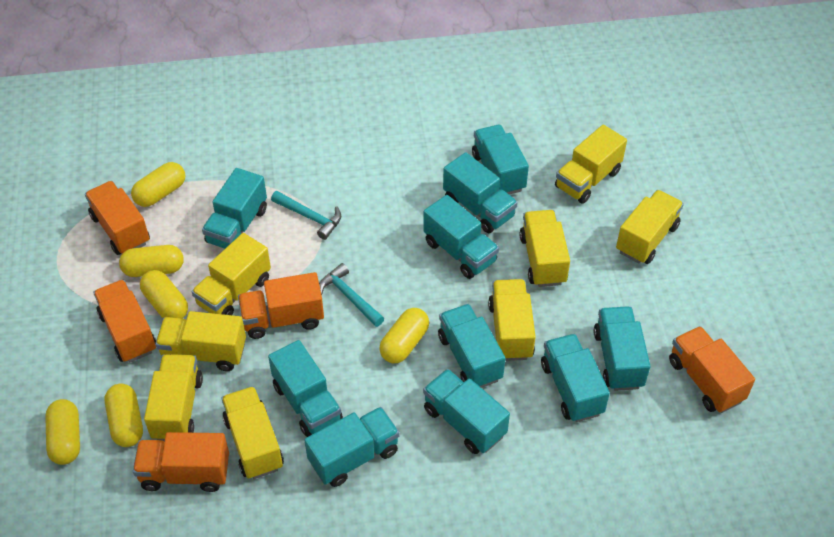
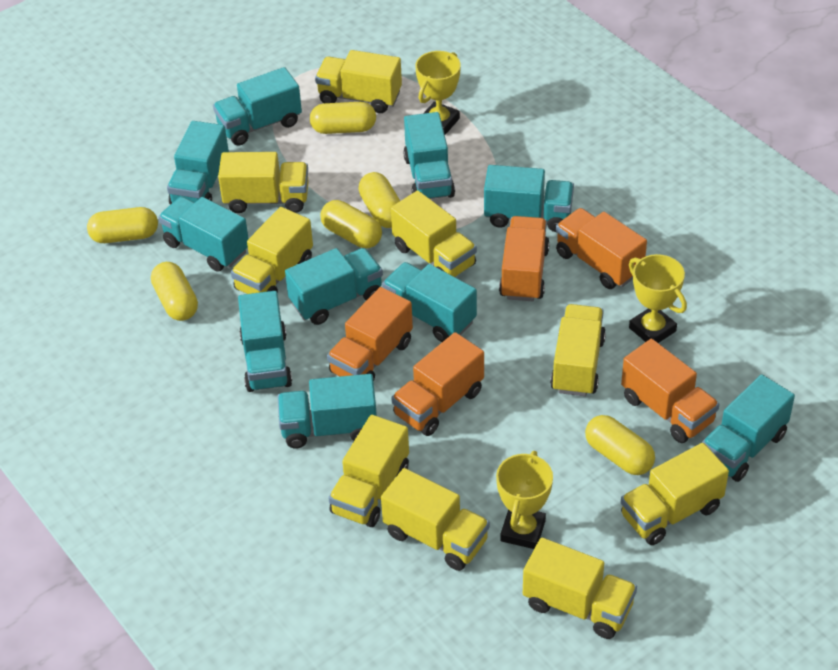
turquoise hammer: [271,191,341,240] [319,263,384,327] = 2 -> none = 0
yellow trophy: none = 0 -> [415,51,461,135] [496,451,553,549] [629,254,687,343] = 3
yellow truck: [144,354,203,441] [155,311,246,371] [192,233,271,315] [221,386,284,479] [488,279,536,361] [519,210,570,287] [555,125,627,204] [616,190,684,264] = 8 -> [218,152,309,213] [231,207,313,294] [315,50,402,113] [329,415,409,527] [381,468,490,571] [391,191,477,277] [523,538,637,639] [550,304,606,396] [621,443,729,545] = 9

